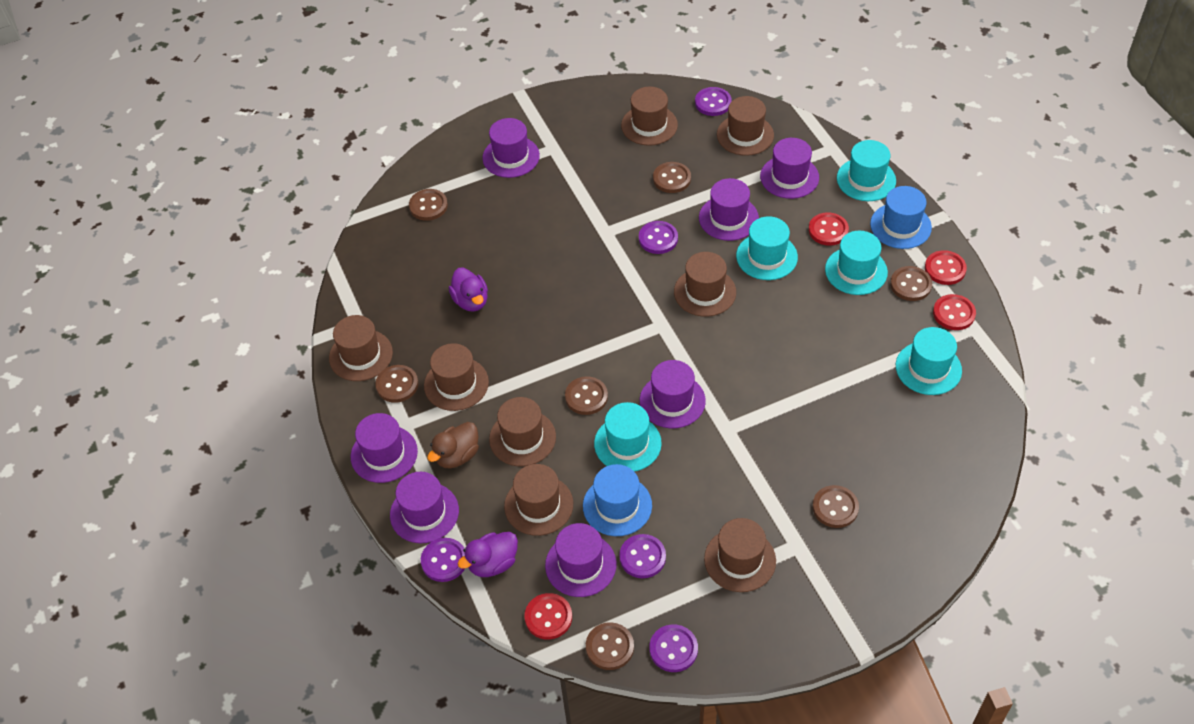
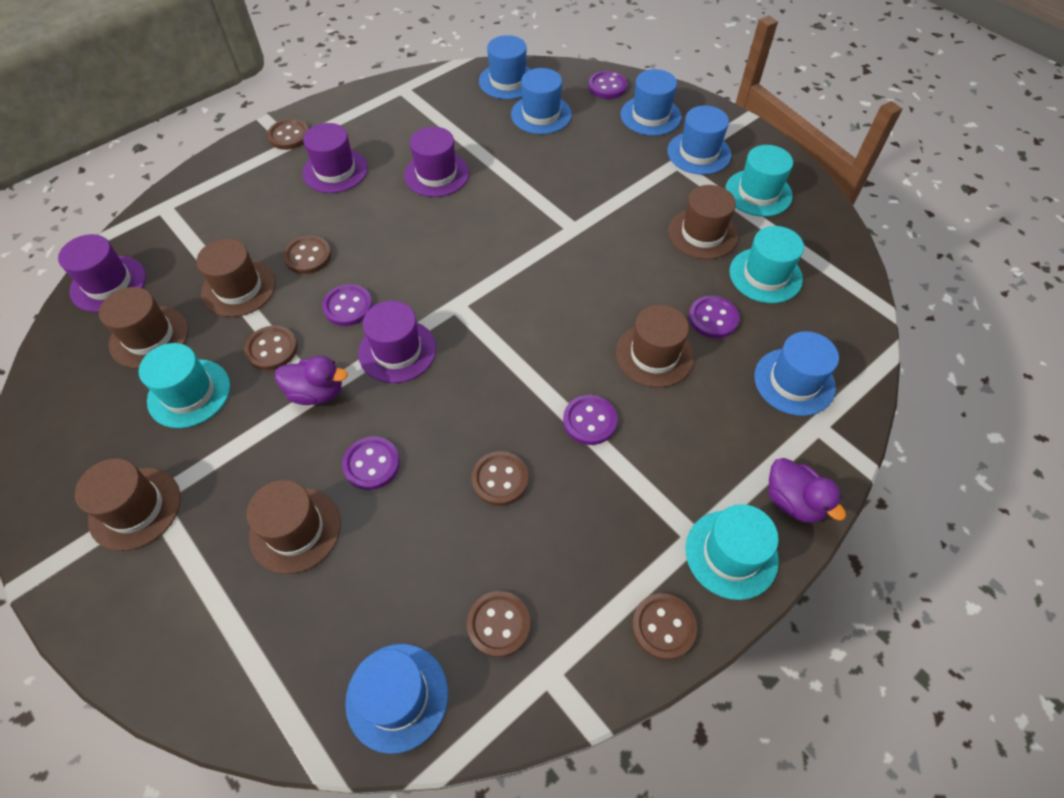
blue hat: [583,464,652,536] [870,186,932,249] = 2 -> [345,644,448,754] [479,35,531,99] [511,68,572,134] [620,69,682,136] [667,105,731,175] [754,331,839,416] = 6
brown button: [375,365,418,403] [409,189,448,221] [565,376,608,415] [586,622,634,670] [653,162,691,193] [812,485,859,528] [890,266,932,301] = 7 -> [244,325,298,370] [267,119,309,150] [283,236,331,274] [467,591,530,658] [472,451,528,506] [632,593,697,660] = 6
brown duck: [427,422,479,469] = 1 -> none = 0
brown hat: [329,315,393,381] [424,343,489,411] [489,397,556,466] [504,464,573,536] [621,87,678,146] [674,252,736,317] [704,518,776,592] [717,96,774,156] = 8 -> [75,458,181,551] [99,287,189,369] [196,239,276,317] [247,480,341,574] [616,305,694,388] [668,185,738,259] = 6
purple hat: [351,413,418,483] [390,472,459,543] [482,118,540,178] [545,523,616,597] [640,360,706,428] [699,178,759,241] [760,138,819,199] = 7 -> [58,234,146,312] [302,123,368,193] [358,301,436,383] [404,127,469,197] = 4
red button: [524,593,572,640] [809,212,849,246] [925,250,967,285] [933,294,976,330] = 4 -> none = 0
turquoise hat: [594,402,662,472] [736,216,798,280] [825,231,888,295] [837,140,896,201] [896,327,962,395] = 5 -> [139,343,230,428] [686,504,779,600] [725,145,793,217] [729,226,804,303] = 4

